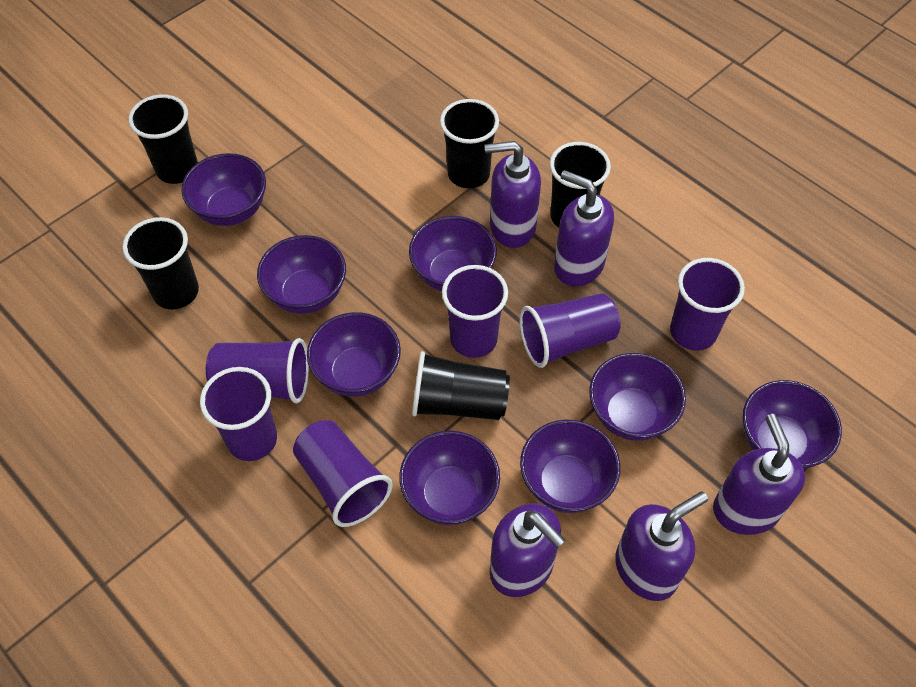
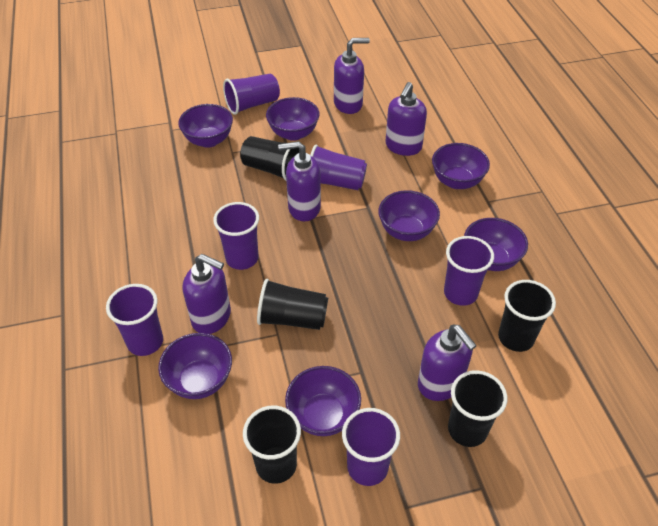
purple bowl: [182,153,266,226] [257,235,346,314] [307,312,401,397] [399,431,500,525] [409,216,497,291] [520,419,620,513] [589,353,686,441] [743,380,842,469] = 8 -> [158,333,232,399] [178,104,233,148] [266,97,319,141] [285,366,361,436] [378,190,440,241] [432,143,490,189] [464,218,528,271] = 7

